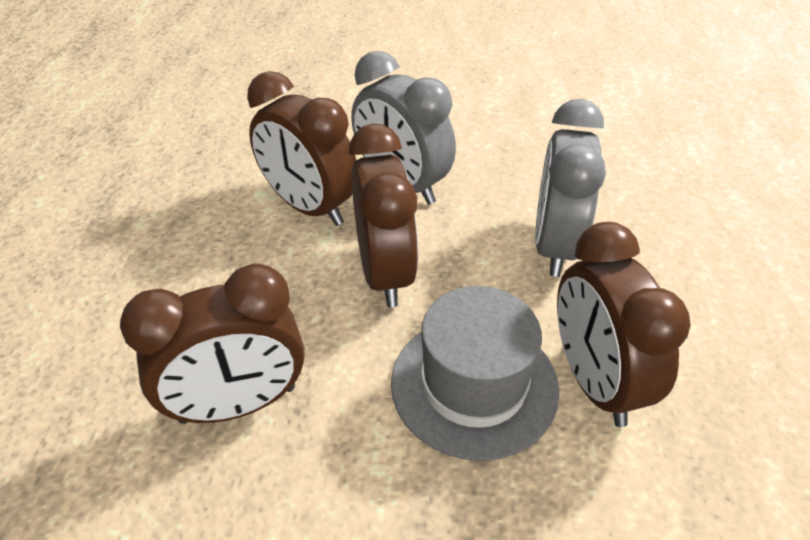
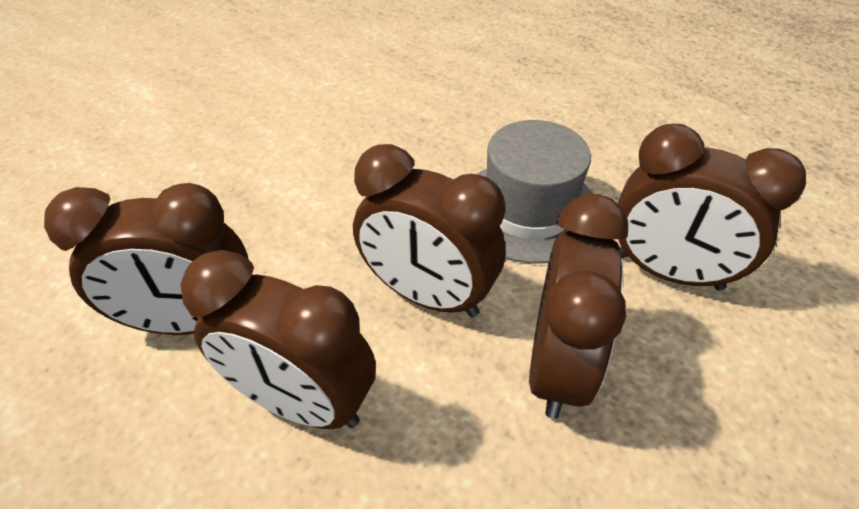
brown clock: [120,264,305,424] [247,71,356,226] [349,123,418,307] [557,222,691,427] = 4 -> [44,183,249,335] [180,250,376,429] [353,144,505,317] [529,194,628,419] [618,124,806,291] = 5
grey clock: [351,51,456,204] [535,99,606,277] = 2 -> none = 0

